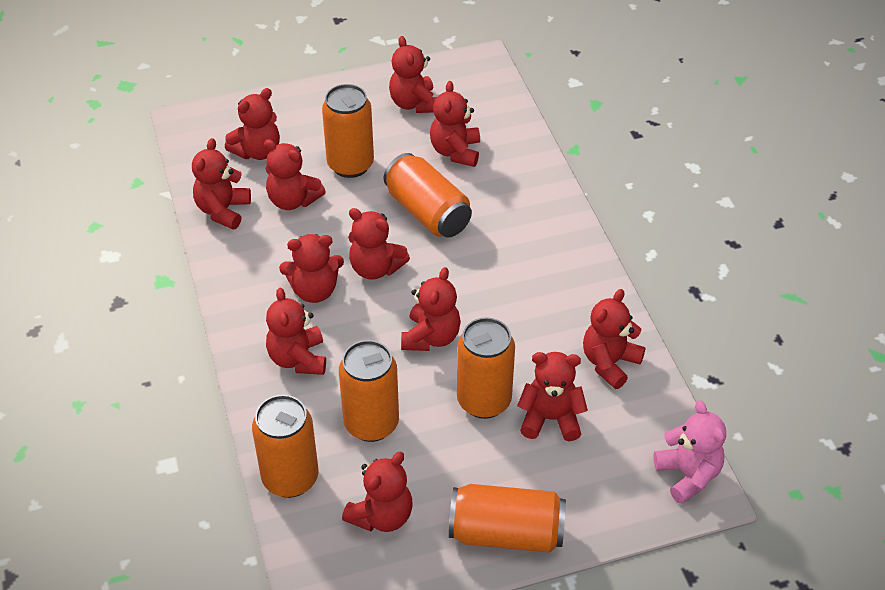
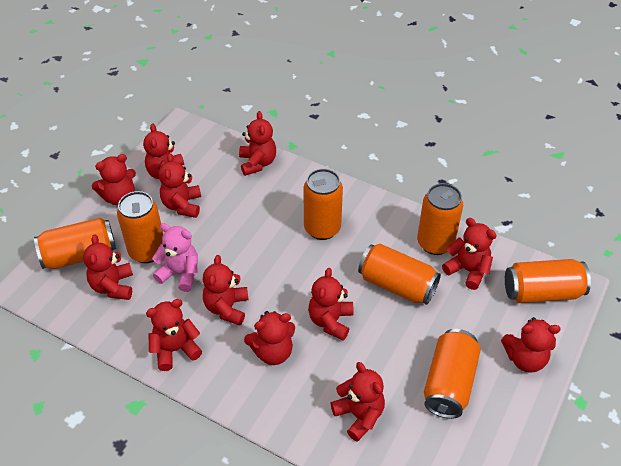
orange can: [252,395,319,498] [322,84,374,178] [339,340,399,442] [384,153,472,238] [449,484,566,553] [457,317,515,419] = 6 -> [34,218,116,269] [117,191,163,263] [303,169,343,240] [358,243,441,305] [417,183,463,255] [424,329,481,419] [505,259,591,303] = 7

